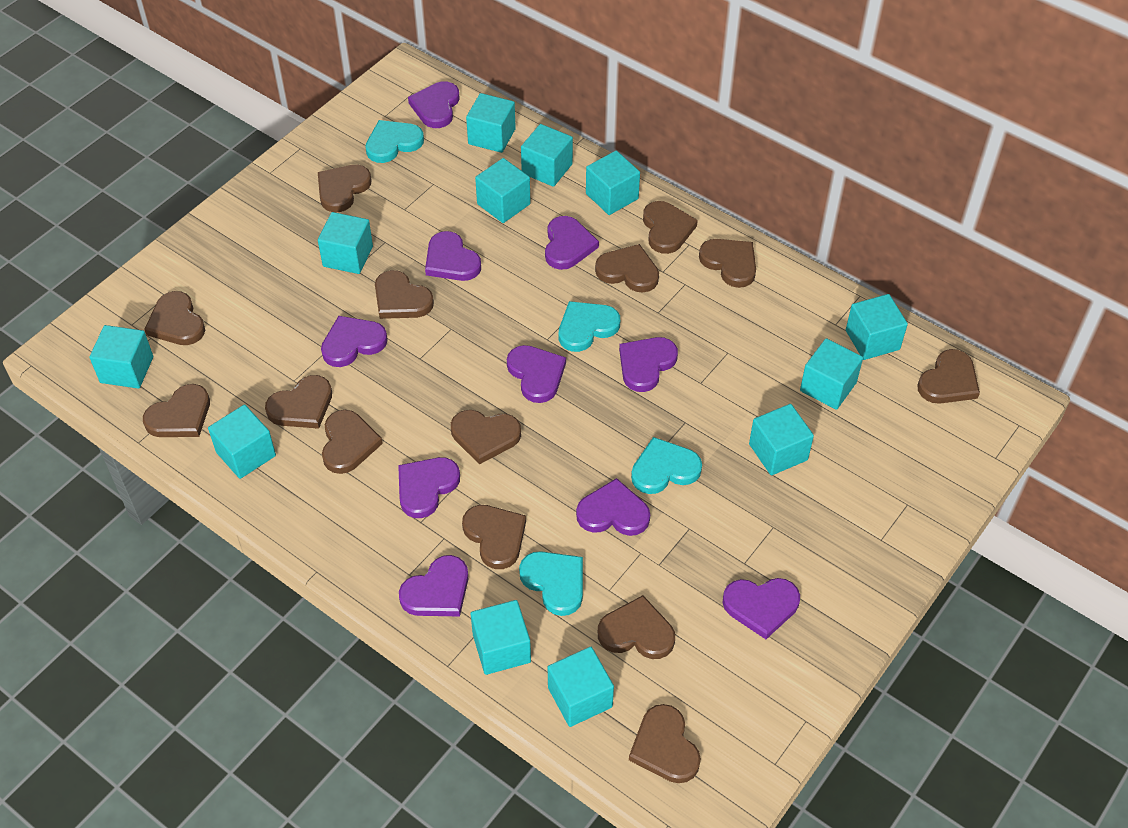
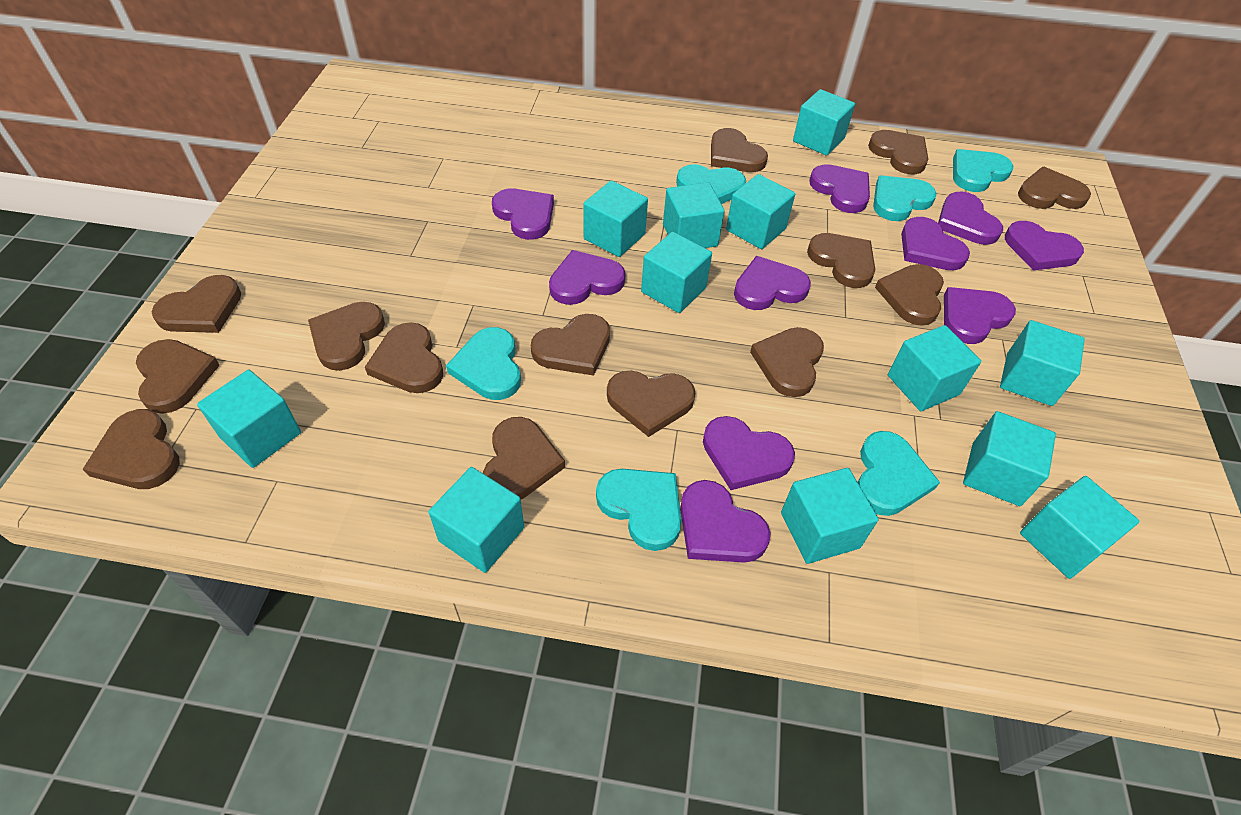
turquoise heart: [365,120,424,163] [519,551,583,616] [559,301,620,352] [631,437,702,494] = 4 -> [446,327,521,400] [596,469,682,551] [676,164,746,204] [858,431,940,516] [873,175,937,221] [953,149,1013,192] = 6

